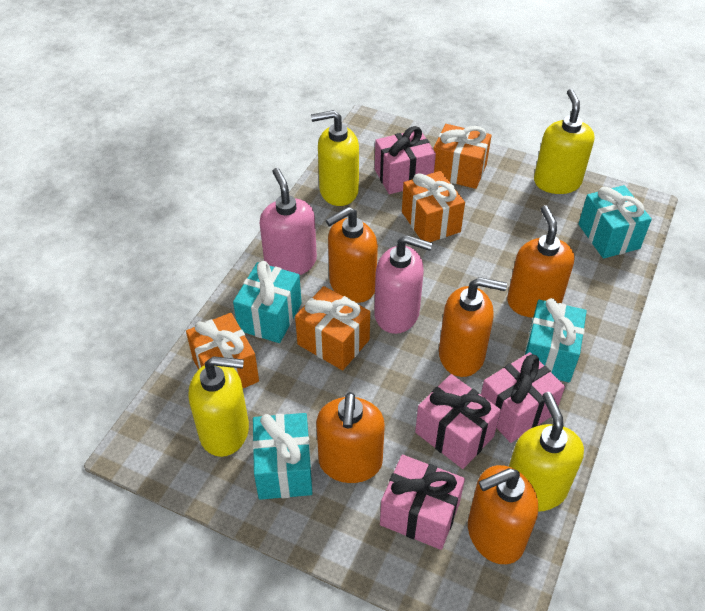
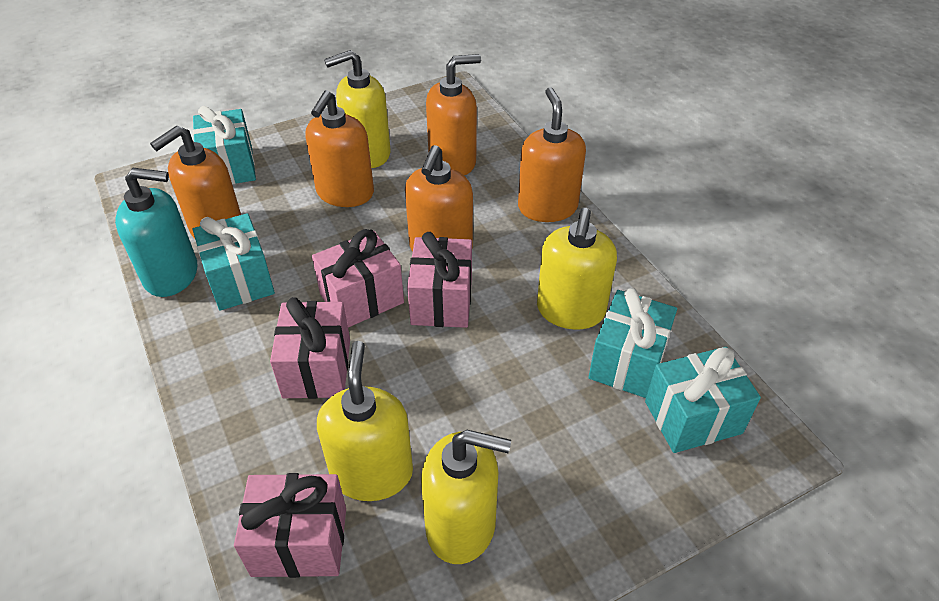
orange gift: [186,313,259,388] [295,286,370,370] [402,171,465,242] [433,124,491,189] = 4 -> none = 0
pink soap dispenser: [260,168,317,275] [374,235,433,334] = 2 -> none = 0
turquoise soap dispenser: none = 0 -> [115,168,197,297] = 1

